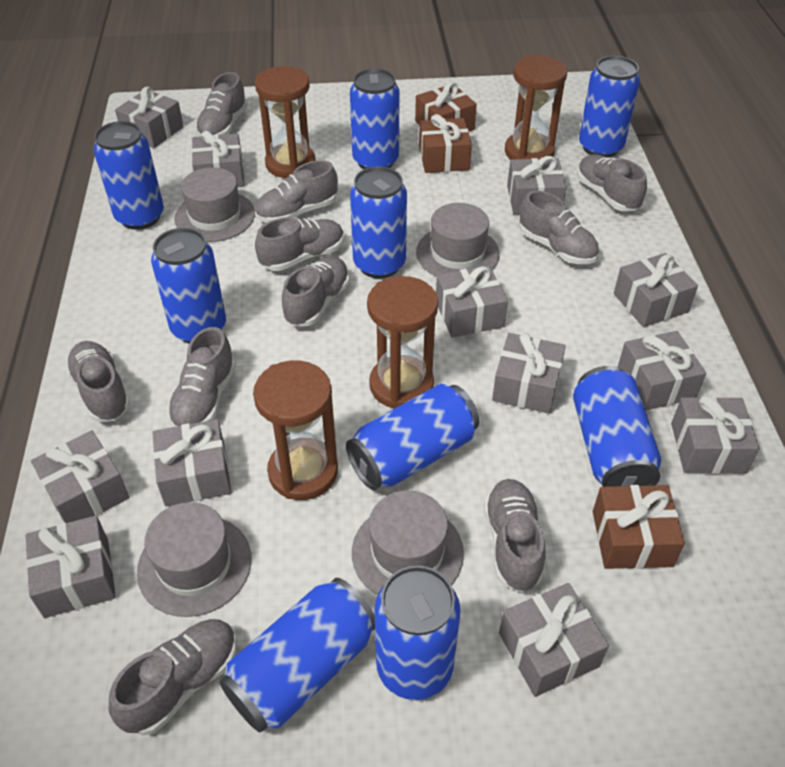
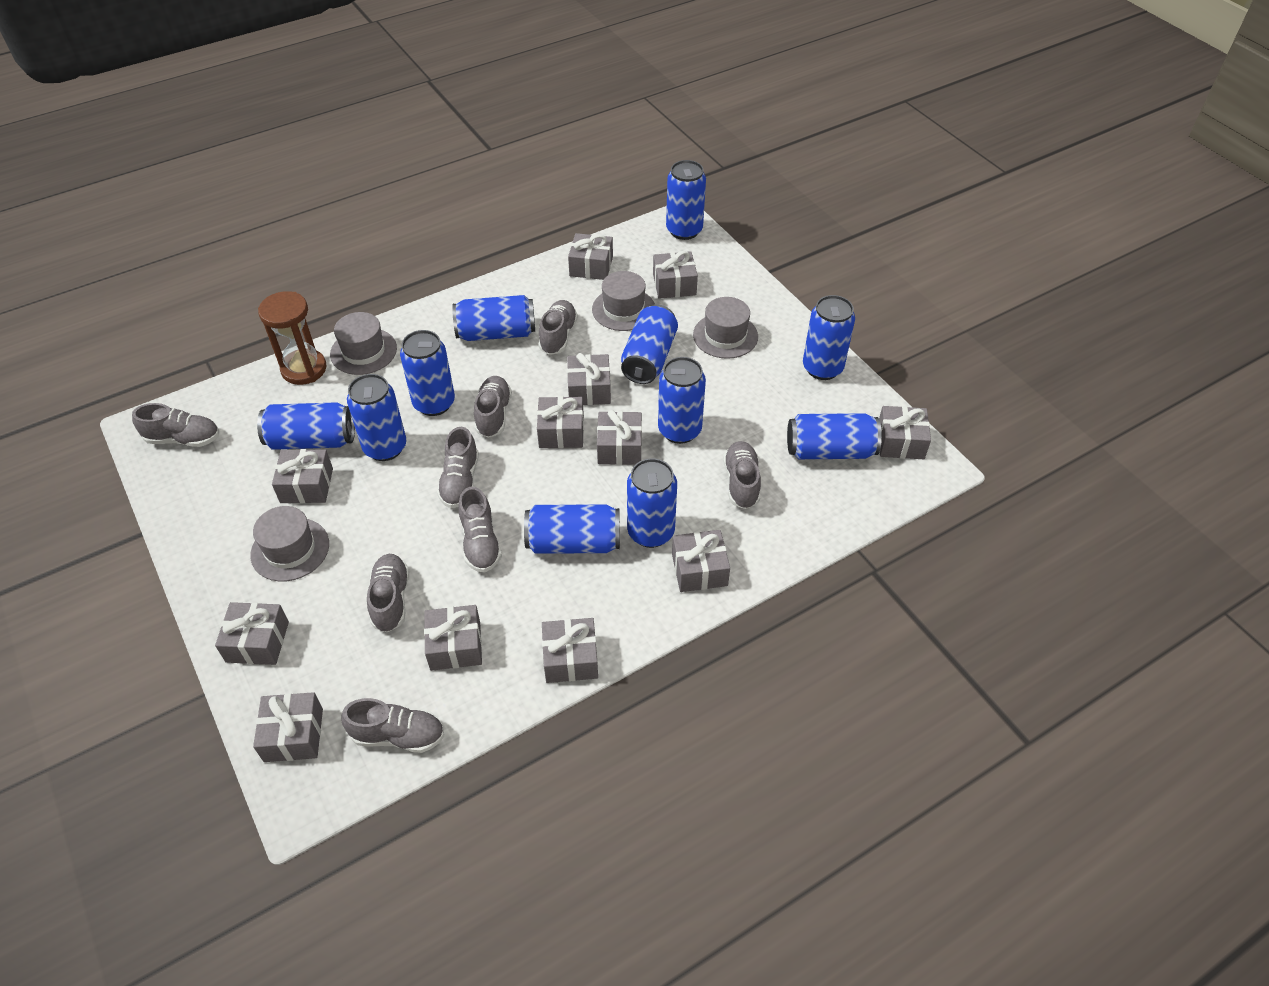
blue can: [94,121,164,230] [151,228,226,343] [220,578,375,732] [346,384,479,490] [350,68,400,169] [350,166,407,279] [374,565,461,700] [573,366,661,487] [579,56,640,158] = 9 -> [257,402,355,450] [347,374,406,461] [400,330,455,416] [452,295,535,341] [524,504,620,554] [621,305,678,384] [627,458,677,548] [658,357,706,444] [666,160,706,240] [787,413,882,459] [803,295,855,380] = 11
brown gift: [415,82,477,131] [419,114,472,173] [593,485,685,569] = 3 -> none = 0
brown hourglass: [253,360,338,500] [255,66,316,178] [367,276,438,409] [505,55,567,160] = 4 -> [258,291,327,385] = 1
grey shoe: [65,341,131,422] [109,619,237,736] [167,327,236,427] [195,72,247,137] [255,160,338,223] [255,217,344,271] [282,256,349,326] [484,479,546,592] [520,191,599,264] [577,154,647,211] = 10 -> [132,403,219,447] [342,698,444,753] [367,554,409,632] [437,427,479,508] [458,487,502,573] [474,376,512,438] [538,300,578,355] [723,441,761,509] = 8

